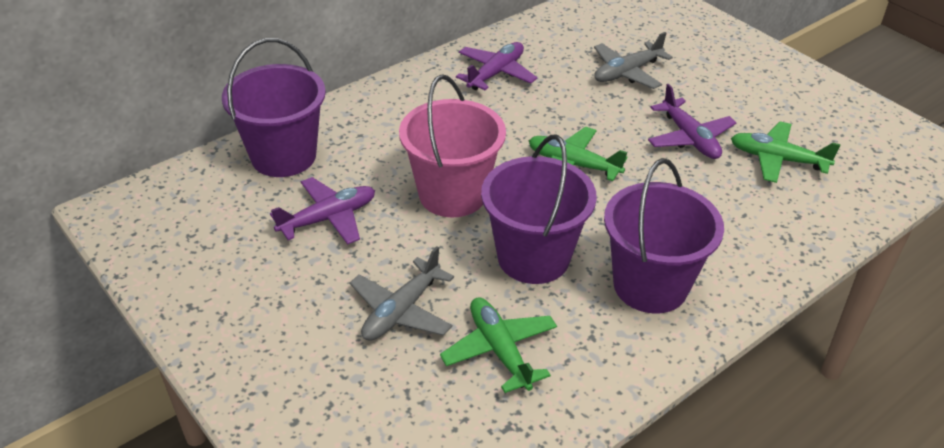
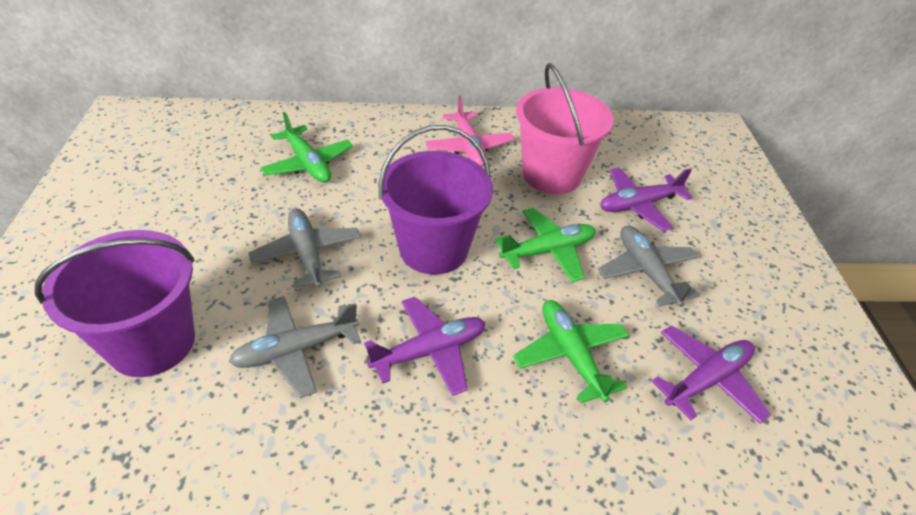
grey plane: [350,246,454,341] [594,32,673,89] = 2 -> [229,296,361,398] [248,208,361,288] [598,226,699,307] = 3
pink plane: none = 0 -> [425,96,514,167] = 1
purple bucket: [222,38,326,177] [481,135,597,284] [604,158,724,314] = 3 -> [35,230,195,377] [379,125,493,274] = 2

